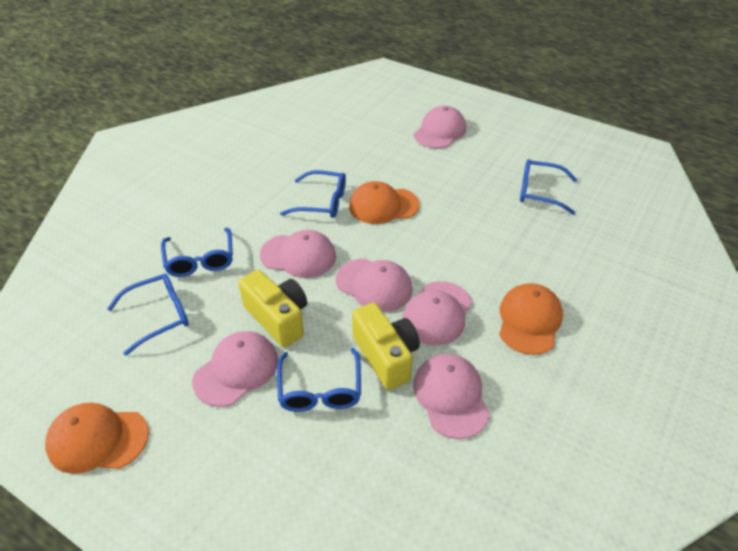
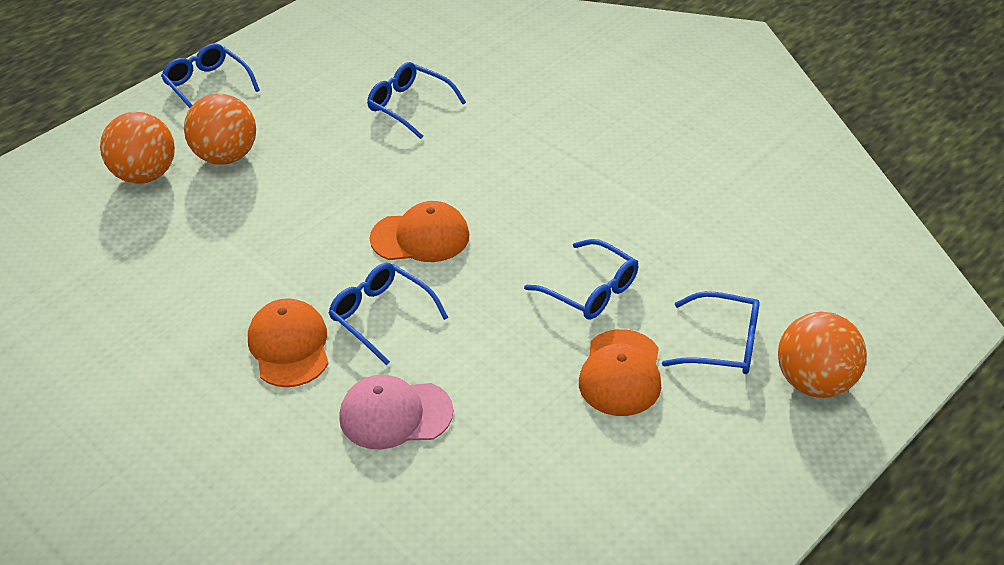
orange ball: none = 0 -> [100,112,175,184] [184,94,256,165] [778,312,867,398] = 3
pink cap: [192,331,278,407] [260,230,336,278] [335,259,412,312] [403,281,472,345] [413,354,490,439] [414,106,466,148] = 6 -> [339,375,454,450] = 1
yellow camera: [238,270,307,347] [352,303,420,390] = 2 -> none = 0

